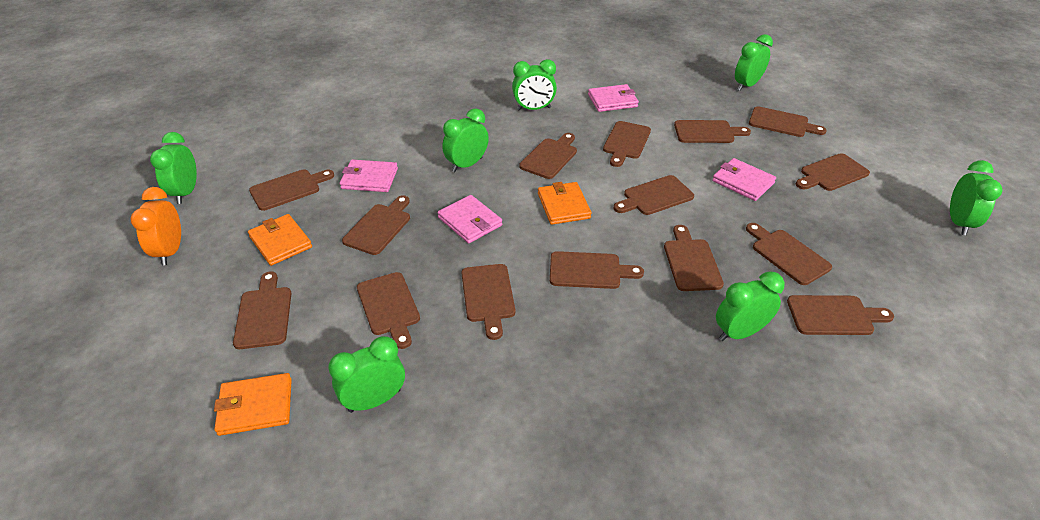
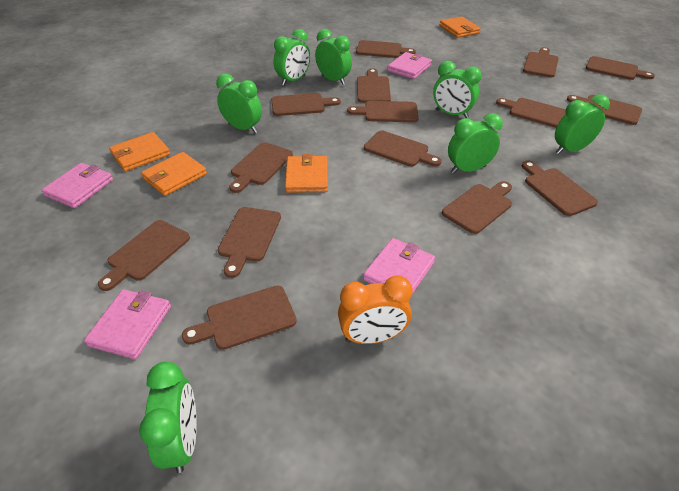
orange wallet: [214,373,292,436] [248,214,312,266] [538,182,592,225] = 3 -> [109,132,170,172] [141,152,207,196] [285,154,328,193] [440,16,481,38] = 4

